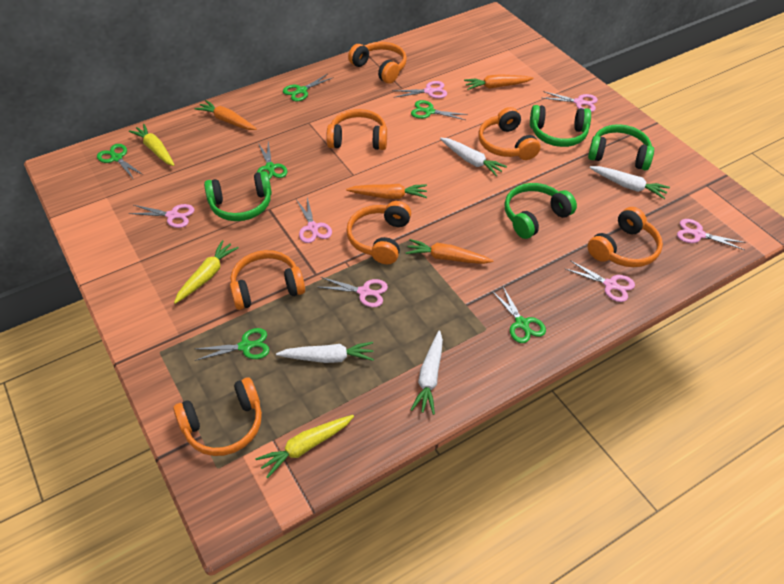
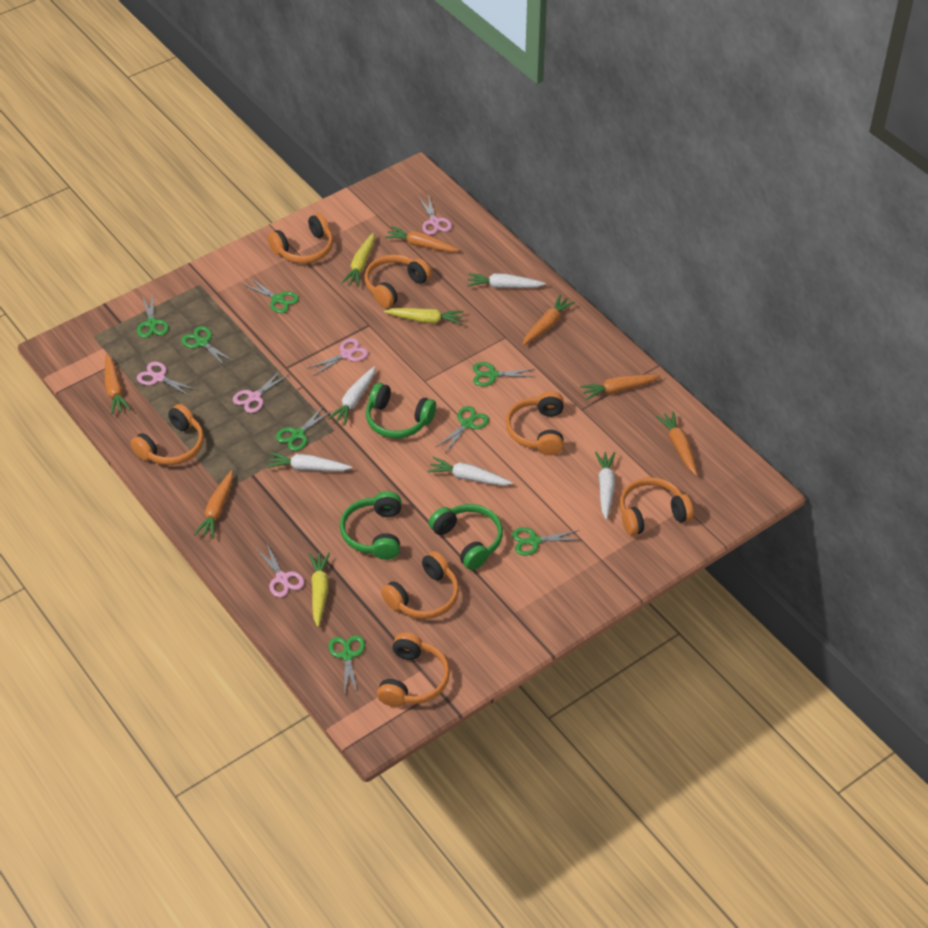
green headphones: [204,171,272,221] [504,183,577,239] [530,105,591,147] [588,124,654,171] = 4 -> [340,491,401,560] [366,383,436,438] [429,504,503,570] = 3
green scissors: [97,144,143,178] [195,328,270,361] [257,141,288,179] [283,74,334,101] [411,100,468,120] [492,287,546,343] = 6 -> [137,294,169,338] [181,326,234,365] [244,278,299,313] [276,406,333,451] [329,635,365,696] [436,406,489,453] [473,362,535,386] [512,527,582,556] = 8
orange carrot: [195,100,257,130] [346,184,427,199] [406,239,493,264] [464,74,534,90] = 4 -> [105,354,131,414] [194,470,233,539] [385,226,459,252] [522,295,575,345] [580,374,661,400] [656,411,697,476] = 6
pink scissors: [129,204,194,228] [297,198,332,243] [317,277,388,307] [393,81,447,98] [543,91,598,112] [566,260,635,302] [677,219,746,250] = 7 -> [137,362,197,397] [233,370,289,413] [256,544,304,598] [307,338,368,376] [419,194,452,235] = 5
white carrot: [276,342,374,363] [411,330,443,415] [440,138,507,176] [590,166,670,199] = 4 -> [266,452,352,471] [328,366,375,425] [428,457,513,486] [467,273,546,288] [595,452,615,520] = 5

